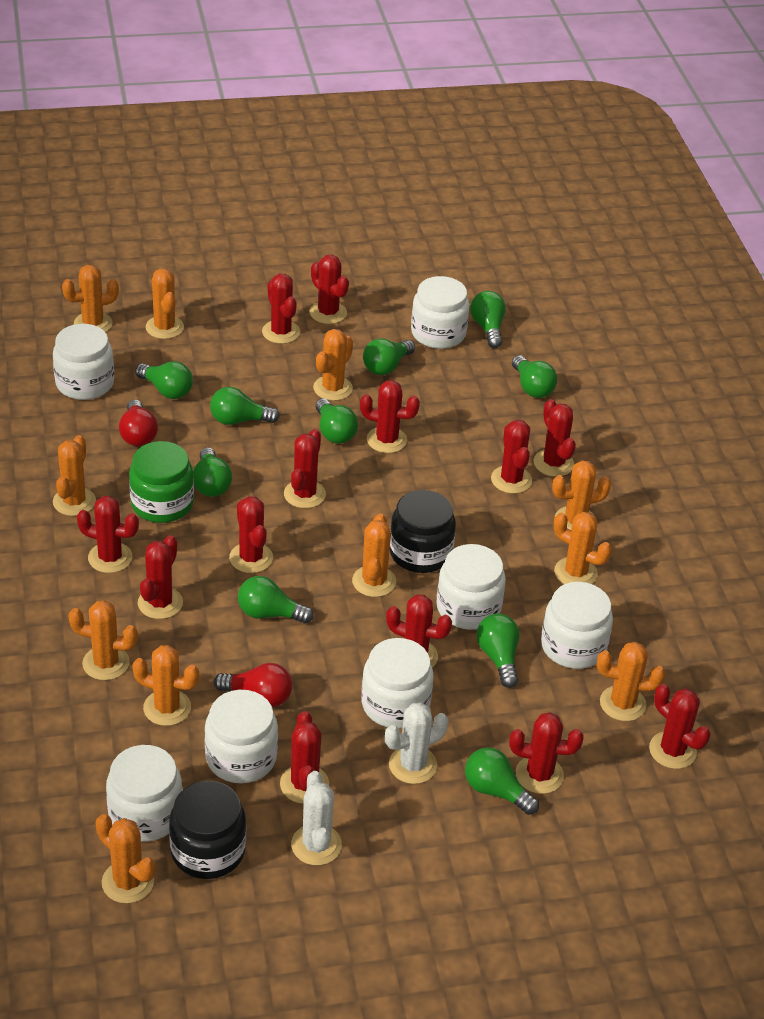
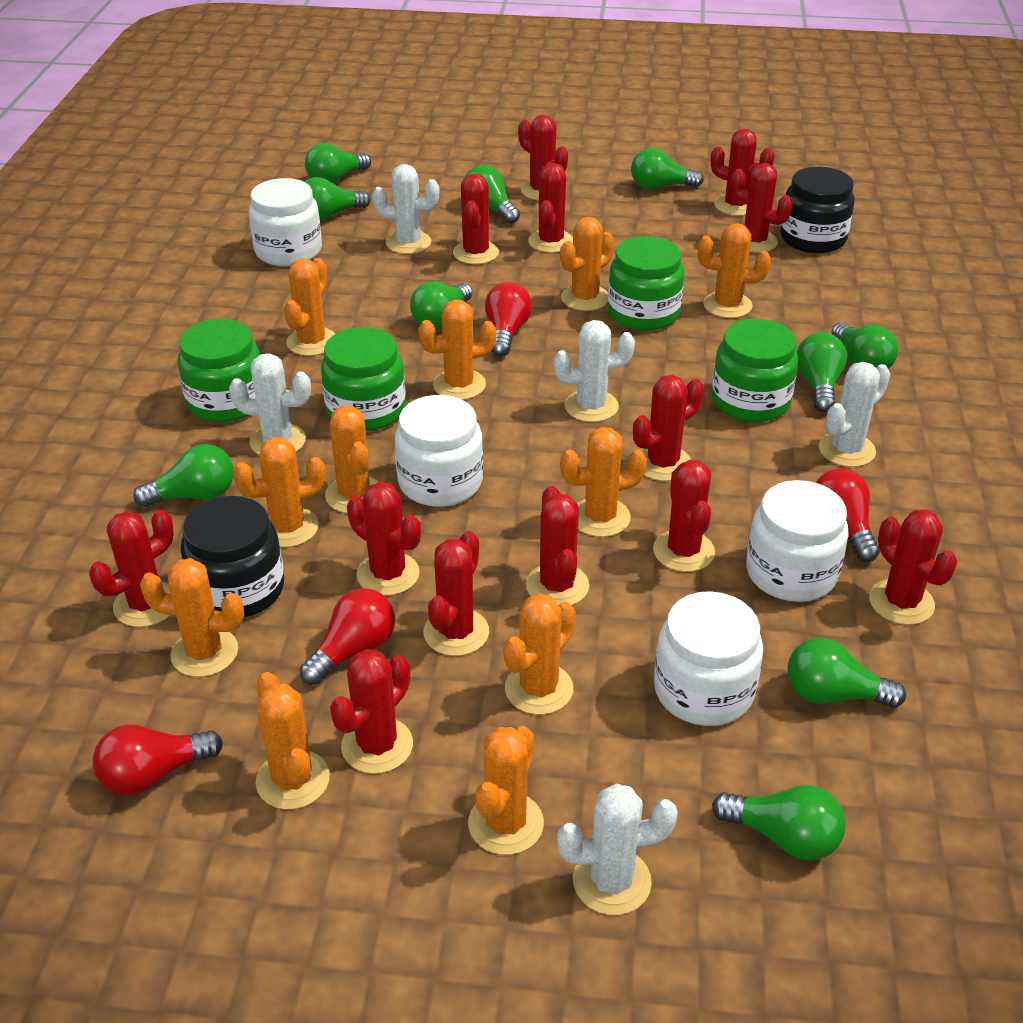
green jar: [129,441,194,523] = 1 -> [178,319,260,422] [321,327,406,432] [608,236,684,331] [712,319,798,422] = 4
red light bulb: [119,399,158,446] [214,663,292,707] = 2 -> [93,724,223,796] [300,588,395,685] [485,282,532,357] [816,468,880,562] = 4
white cactus: [291,771,342,865] [385,703,448,784] = 2 -> [229,353,311,455] [372,164,439,254] [554,320,635,422] [557,784,678,915] [819,362,890,467] = 5
white jar: [53,324,114,400] [106,745,183,842] [204,690,278,783] [361,638,433,728] [411,276,469,349] [436,544,506,630] [541,582,613,669] = 7 -> [249,178,322,266] [395,395,483,507] [654,591,763,726] [746,480,849,602] = 4

